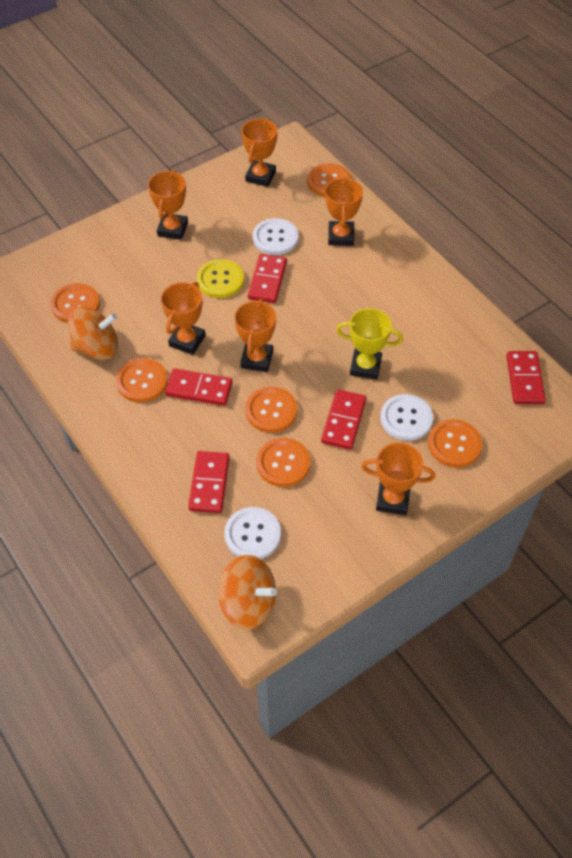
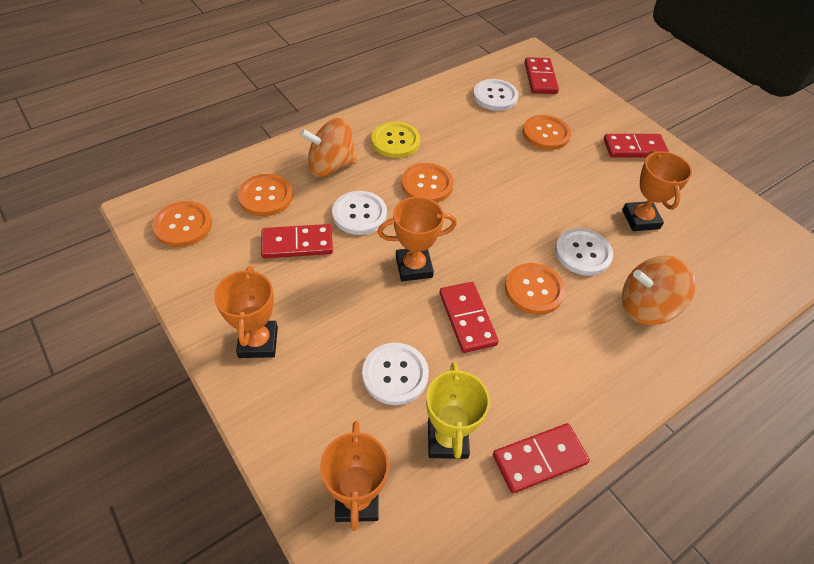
orange button: [51,283,100,323] [116,358,168,402] [245,387,297,433] [256,438,310,487] [307,163,351,197] [428,419,482,467] = 6 -> [152,201,212,247] [238,174,293,216] [402,163,454,203] [505,263,565,315] [523,115,571,150] = 5
orange trophy: [148,170,188,240] [161,282,205,355] [234,299,276,372] [242,119,278,187] [325,177,363,246] [361,443,435,515] = 6 -> [214,266,278,358] [320,421,389,531] [378,197,457,281] [622,150,692,231] = 4
white button: [224,507,281,559] [253,218,299,255] [380,394,433,441] = 3 -> [332,191,387,235] [362,343,429,405] [473,79,519,111] [555,228,613,276] = 4

